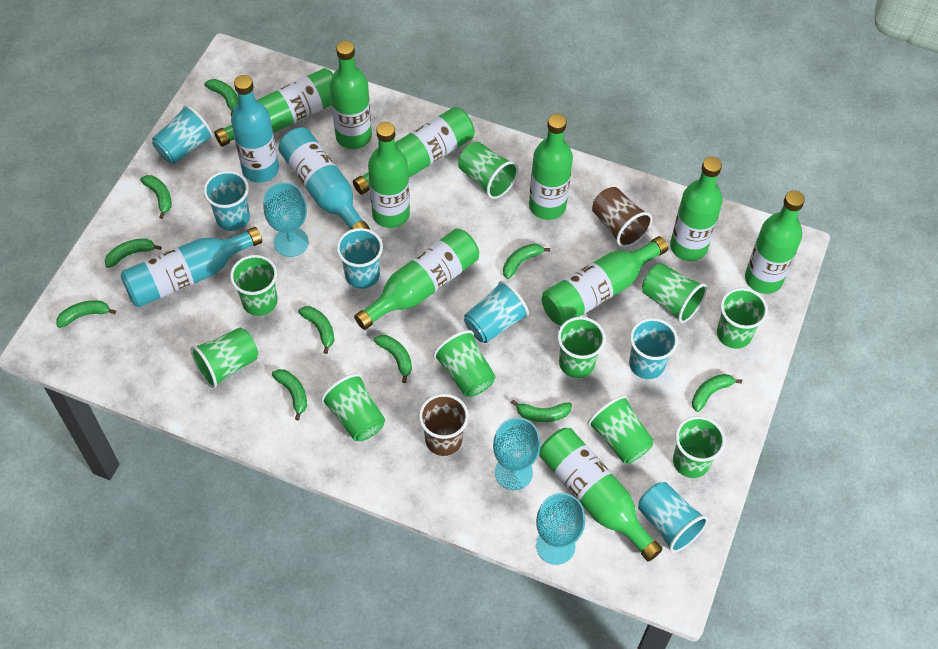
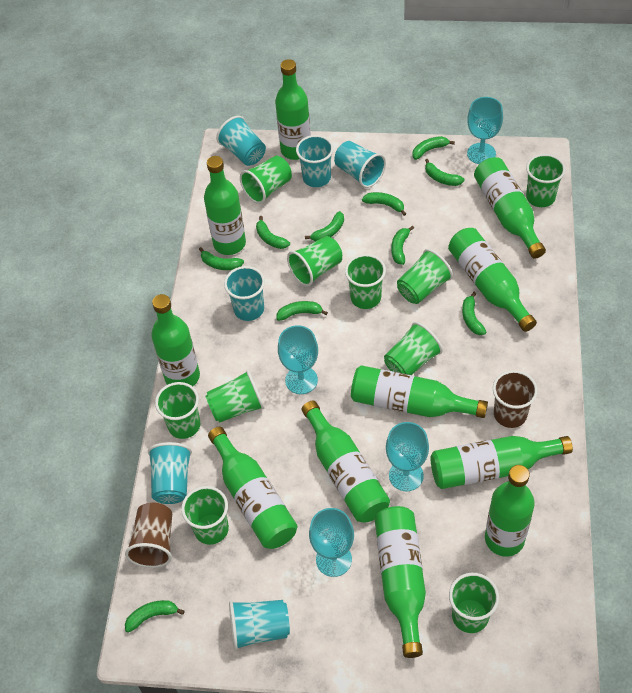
green bottle: [214,68,333,146] [330,41,372,149] [353,107,474,195] [354,228,479,330] [368,122,410,228] [529,114,573,220] [539,428,662,562] [542,236,668,325] [670,157,723,261] [745,190,805,294] = 10 -> [151,294,200,386] [204,156,246,255] [208,427,297,549] [275,59,311,160] [301,401,390,523] [351,365,488,418] [375,506,426,658] [431,436,573,489] [448,228,537,332] [474,157,546,259] [485,465,535,557] = 11
turquoise bottle: [121,227,262,307] [231,75,279,183] [278,128,370,230] = 3 -> none = 0
turquoise goblet: [263,182,309,257] [493,418,541,490] [536,493,585,565] = 3 -> [278,325,318,394] [309,508,354,577] [386,422,429,491] [467,97,503,164] = 4

